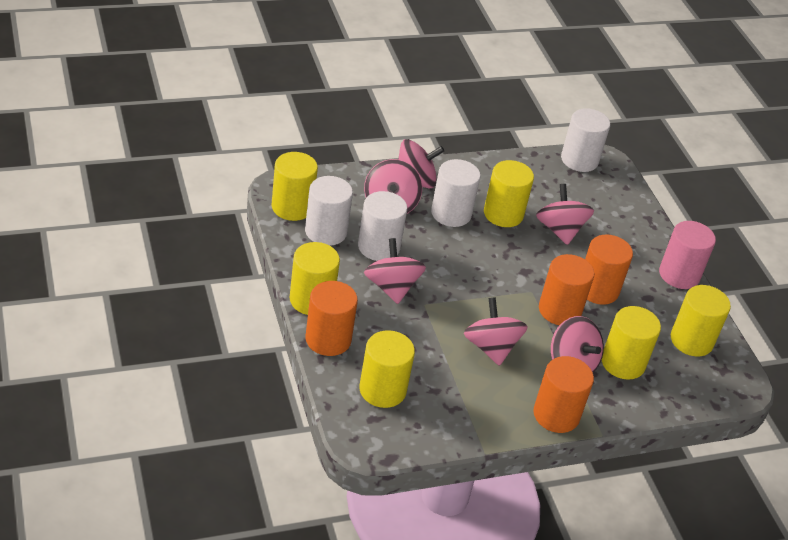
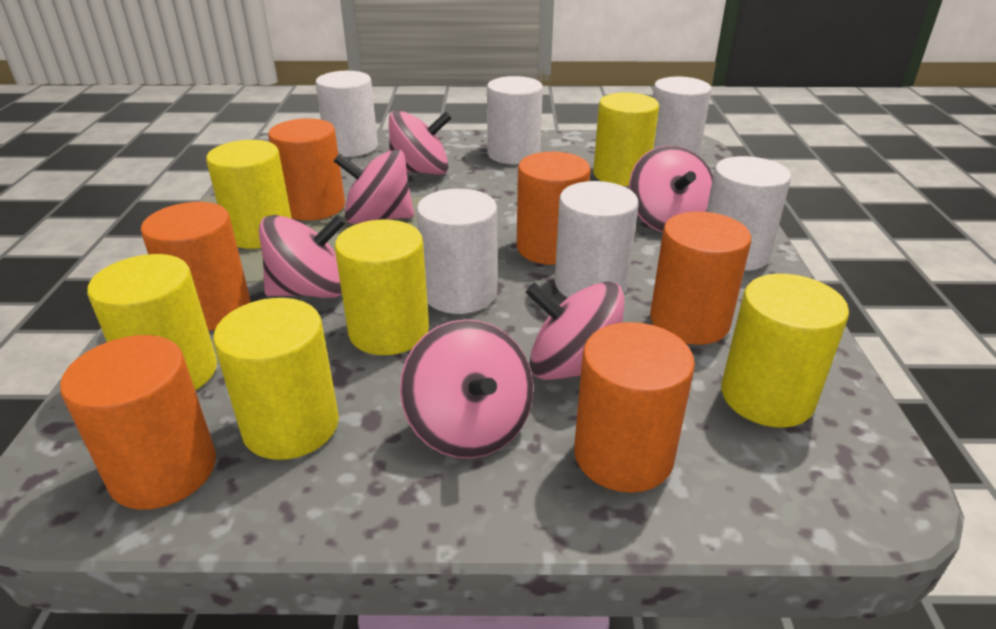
orange cylinder: [306,281,358,356] [533,356,594,433] [539,254,595,325] [585,234,633,305] = 4 -> [60,335,216,510] [141,202,250,331] [268,118,345,221] [517,152,591,265] [574,322,695,493] [650,211,751,345] = 6
pink cylinder: [659,221,716,289] = 1 -> none = 0
white cylinder: [305,176,353,246] [358,191,407,261] [431,159,481,227] [561,108,610,172] = 4 -> [315,71,378,157] [417,189,497,314] [487,76,543,164] [555,181,639,298] [653,77,711,157] [706,156,791,271] = 6

